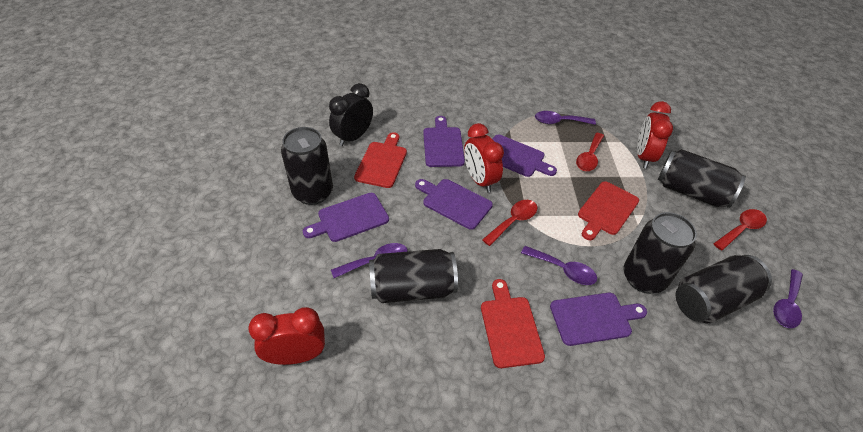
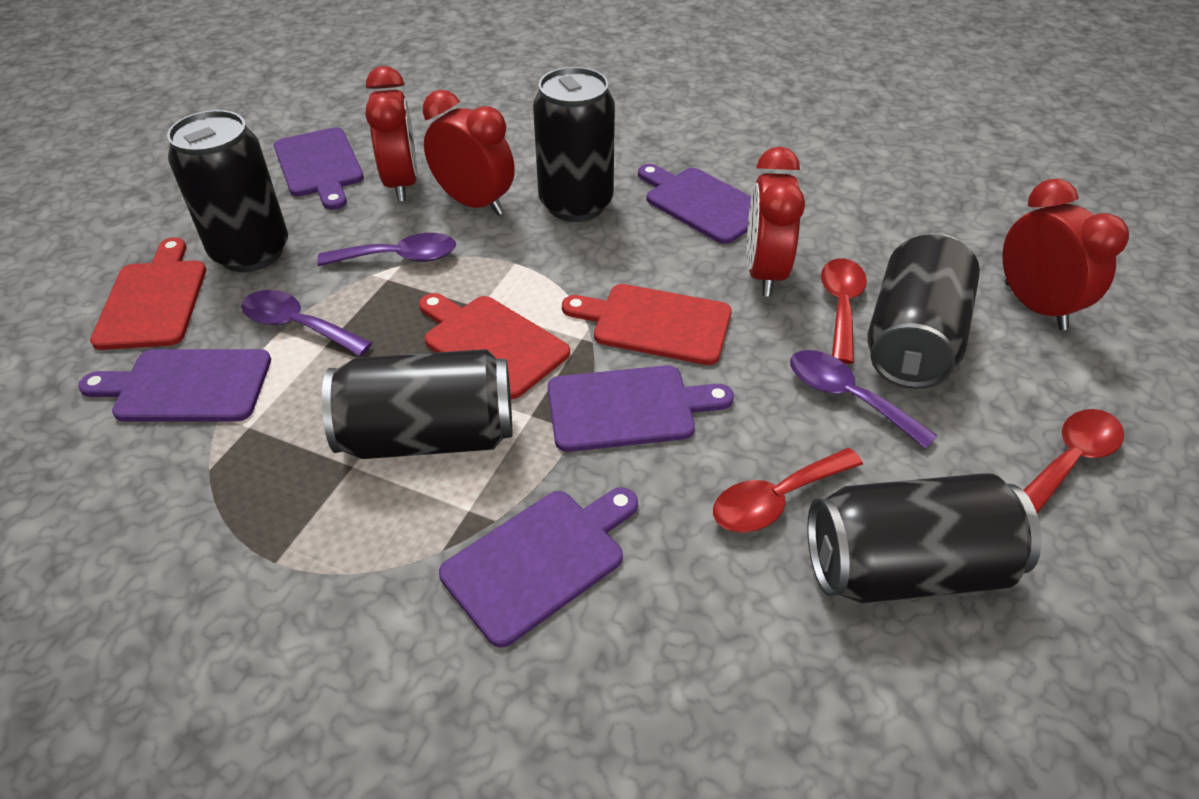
black clock: [329,83,373,146] = 1 -> none = 0
purple spoon: [331,243,408,278] [521,246,597,285] [535,111,596,125] [773,269,803,328] = 4 -> [241,290,372,356] [317,233,456,266] [790,350,938,449] = 3
red clock: [248,307,325,365] [464,123,504,193] [637,101,673,168] = 3 -> [365,66,417,202] [423,90,515,215] [747,147,805,297] [1002,179,1129,330] = 4

